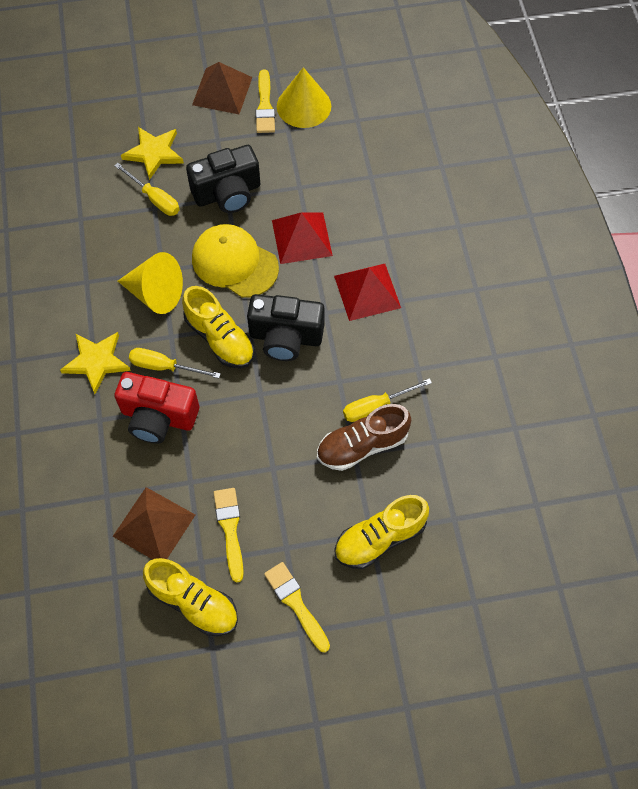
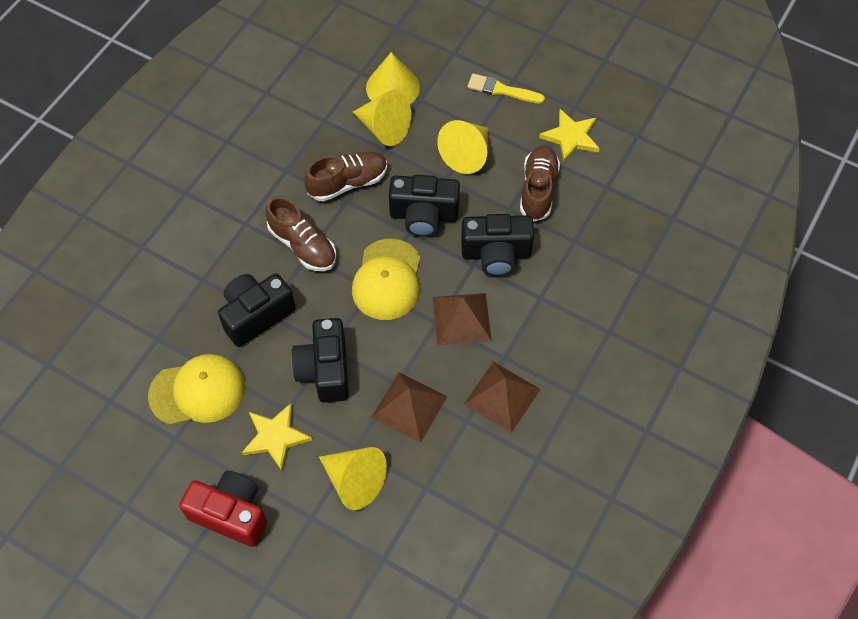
black camera: [186,145,260,213] [247,294,325,361] = 2 -> [218,274,296,347] [291,318,349,403] [389,175,460,237] [461,214,534,276] = 4
brown pyramid: [113,487,195,560] [192,62,252,114] = 2 -> [371,372,447,443] [433,293,492,345] [464,362,541,433] = 3
brown shoe: [317,404,411,471] = 1 -> [265,196,336,271] [304,152,387,201] [520,145,560,222] = 3
red pyramid: [272,212,333,264] [334,264,401,321] = 2 -> none = 0
yellow brush: [214,488,244,582] [255,69,275,133] [264,562,330,652] = 3 -> [467,73,545,104] = 1
yellow cap: [192,224,279,298] = 1 -> [148,354,245,425] [352,239,420,320] = 2
yellow cone: [118,252,183,314] [277,67,331,128] = 2 -> [319,447,387,510] [353,90,411,146] [366,52,420,104] [437,120,489,174] = 4
yellow screwdriver: [114,163,180,216] [129,348,221,378] [343,378,432,422] = 3 -> none = 0
yellow shoe: [143,558,238,636] [182,286,254,368] [334,495,429,569] = 3 -> none = 0

